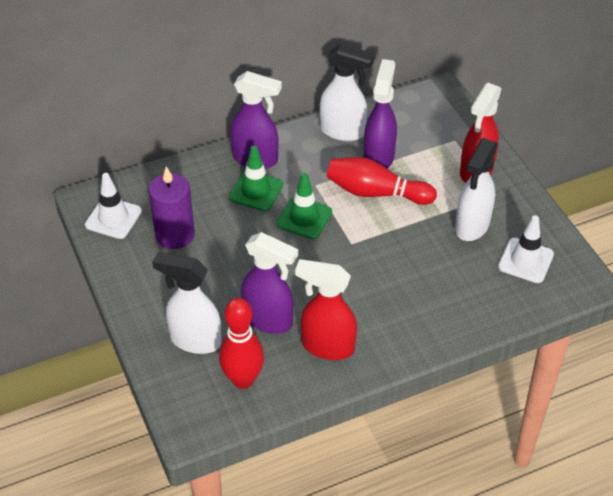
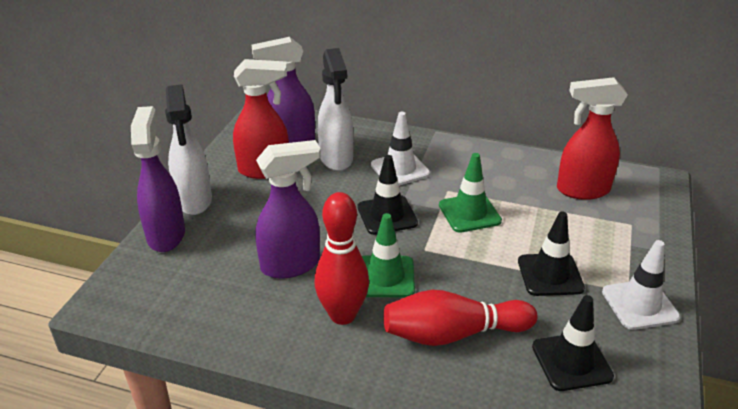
black traffic cone: none = 0 -> [358,155,418,235] [518,211,585,296] [532,295,614,391] = 3
purple candle: [149,166,195,249] = 1 -> none = 0
white spray bottle: [152,252,222,354] [320,44,375,141] [455,138,498,241] = 3 -> [165,84,212,215] [318,48,353,171] = 2

